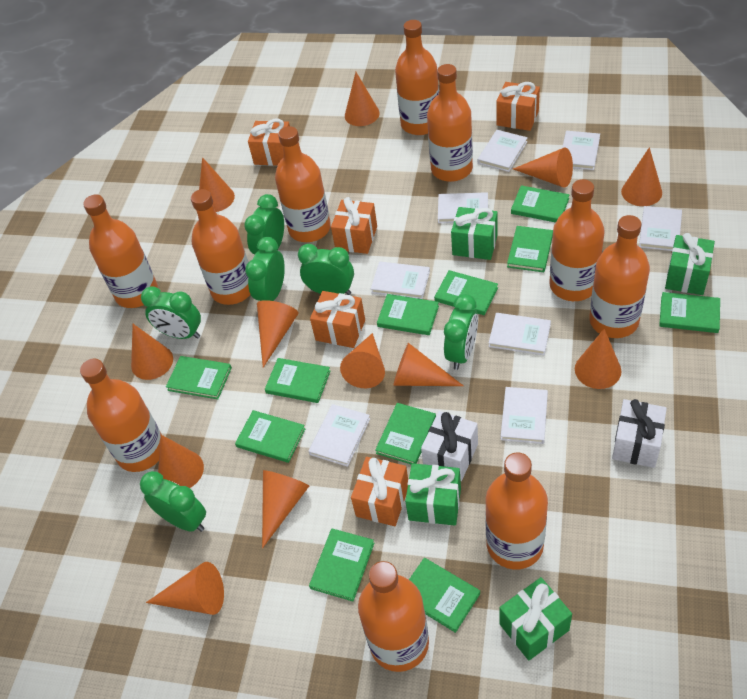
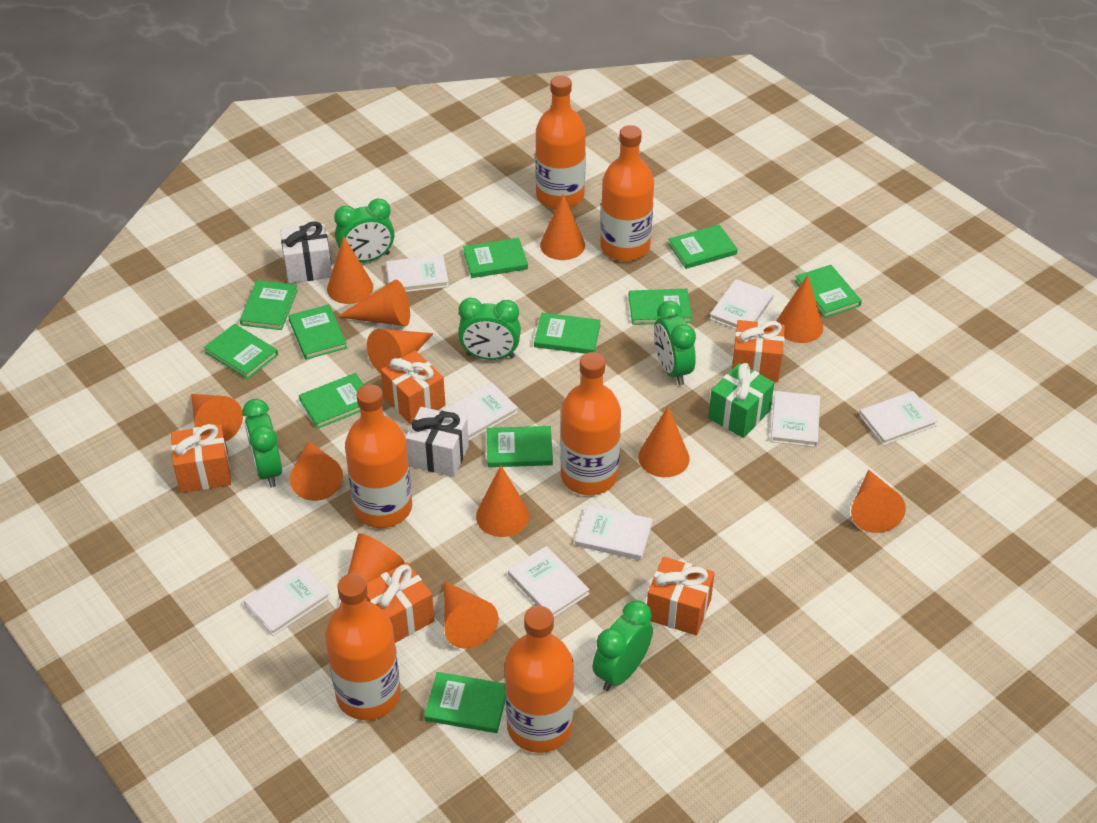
green clock: [140,471,206,532] [141,286,201,339] [244,194,284,255] [245,237,285,301] [298,244,354,295] [444,294,478,370] = 6 -> [242,399,282,487] [334,198,394,262] [458,298,521,360] [593,600,653,691] [654,301,696,385] = 5
green gift: [405,463,461,526] [451,207,498,260] [499,577,572,661] [665,233,715,295] = 4 -> [708,363,774,438] = 1
orange bottle: [80,358,162,472] [83,195,158,308] [191,189,251,305] [275,126,331,242] [358,561,429,672] [395,20,439,135] [427,64,473,182] [485,452,548,570] [549,179,605,301] [589,215,650,338] = 10 -> [325,574,401,720] [345,384,412,528] [505,606,574,753] [535,75,586,209] [560,352,621,495] [600,125,654,261] = 6

